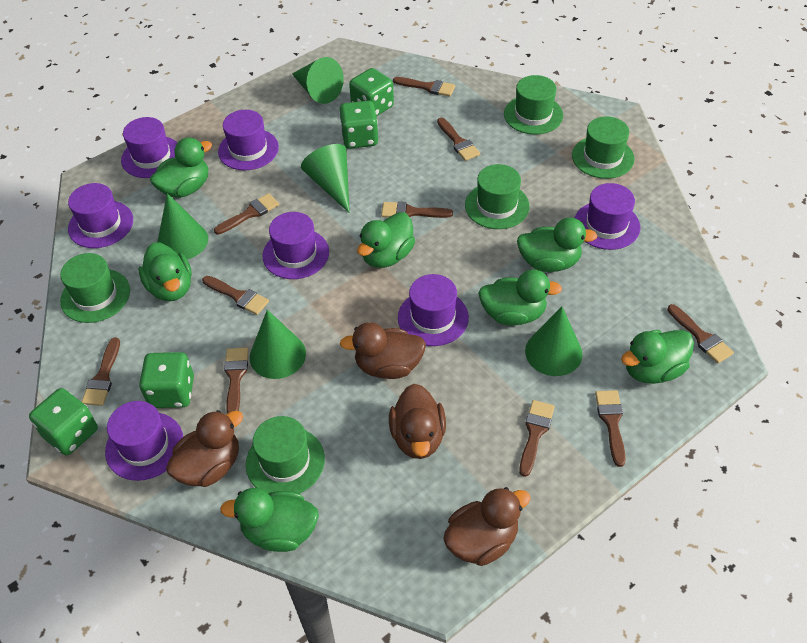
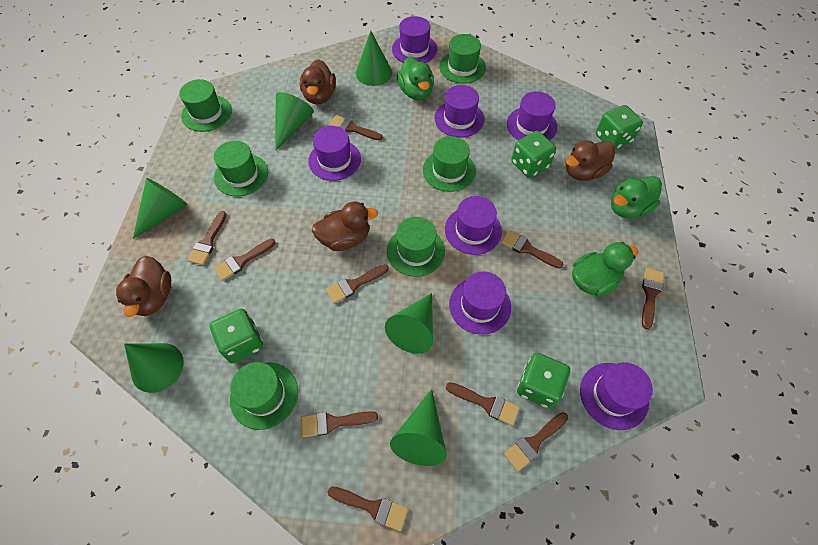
green cone: [157,193,208,259] [250,310,306,379] [292,57,344,104] [301,144,350,213] [525,307,583,376] = 5 -> [124,343,183,393] [133,178,188,239] [275,92,314,151] [356,31,392,86] [385,293,433,354] [390,389,447,466] = 6
green duck: [139,242,192,301] [150,138,212,198] [220,488,319,552] [357,212,415,268] [478,269,562,326] [517,218,597,272] [621,330,694,384] = 7 -> [397,56,434,100] [572,242,639,297] [611,176,662,218] = 3
green hat: [60,253,130,323] [246,416,325,494] [465,164,530,229] [504,75,563,135] [572,116,635,179] = 5 -> [179,79,232,132] [214,141,268,197] [230,362,298,430] [387,217,445,277] [423,136,476,192] [439,34,486,84] = 6

